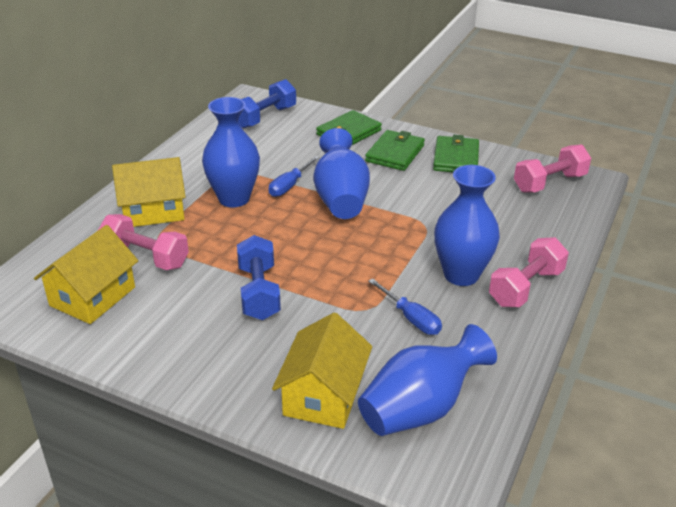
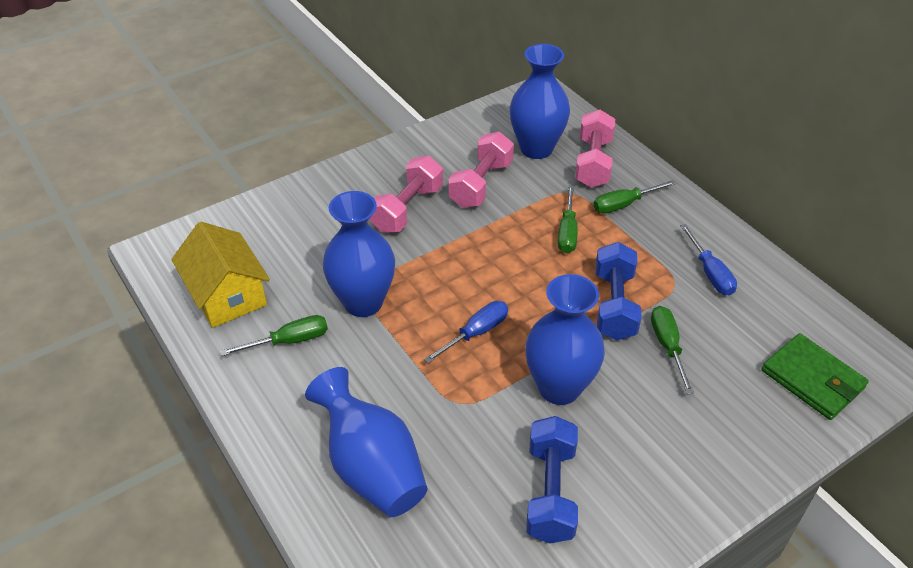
green screwdriver: none = 0 -> [220,315,328,356] [558,185,577,253] [593,180,676,213] [651,306,694,394] = 4
green wallet: [316,110,382,145] [365,130,425,171] [433,135,479,172] = 3 -> [762,333,869,420] = 1
yellow house: [34,225,138,324] [112,157,186,227] [272,312,372,429] = 3 -> [171,222,270,328] = 1

